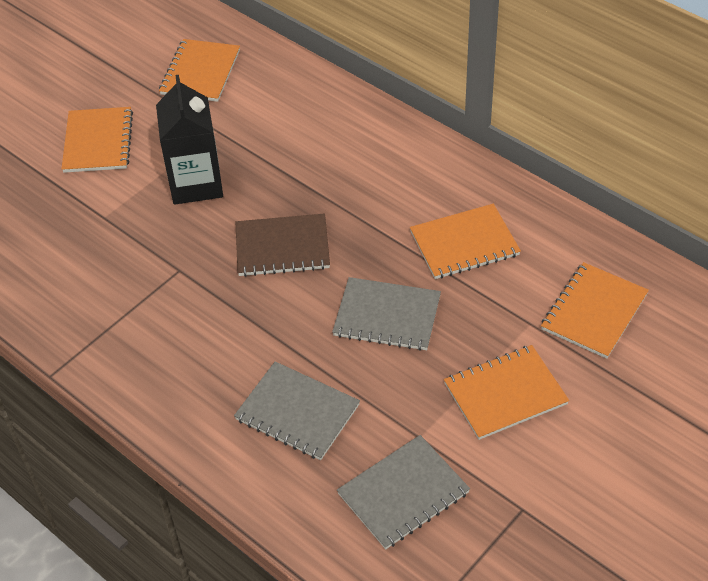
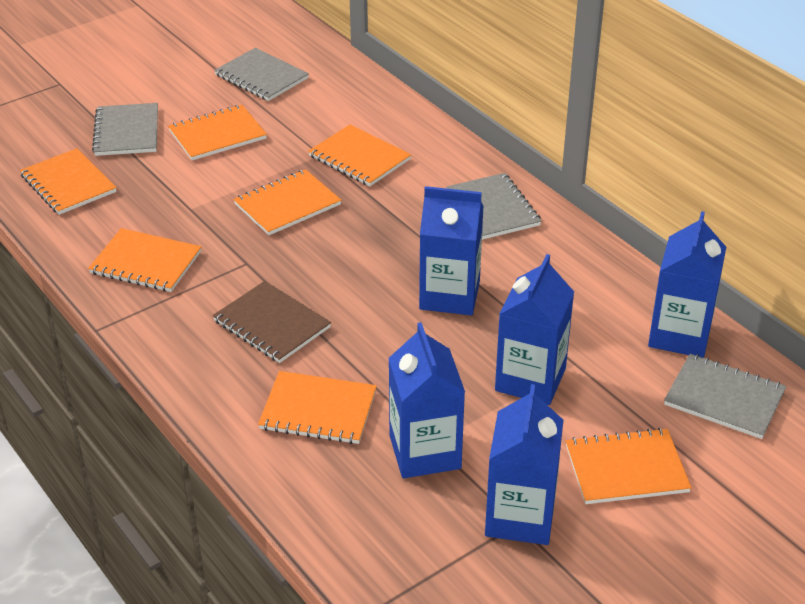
black carton: [156,75,223,205] = 1 -> none = 0
blue carton: none = 0 -> [389,322,465,478] [419,186,484,315] [485,384,564,545] [495,254,574,405] [648,211,726,358] = 5
grey notebook: [234,361,360,460] [332,277,441,351] [337,435,470,549] = 3 -> [92,103,158,156] [214,48,309,101] [446,173,541,240] [664,354,786,439] = 4
orange notebook: [61,107,133,173] [159,39,240,102] [410,204,521,279] [444,345,569,440] [541,262,649,359] = 5 -> [20,148,117,215] [88,228,201,292] [168,105,267,160] [233,169,341,235] [258,371,377,444] [308,125,411,186] [566,428,692,504] = 7

